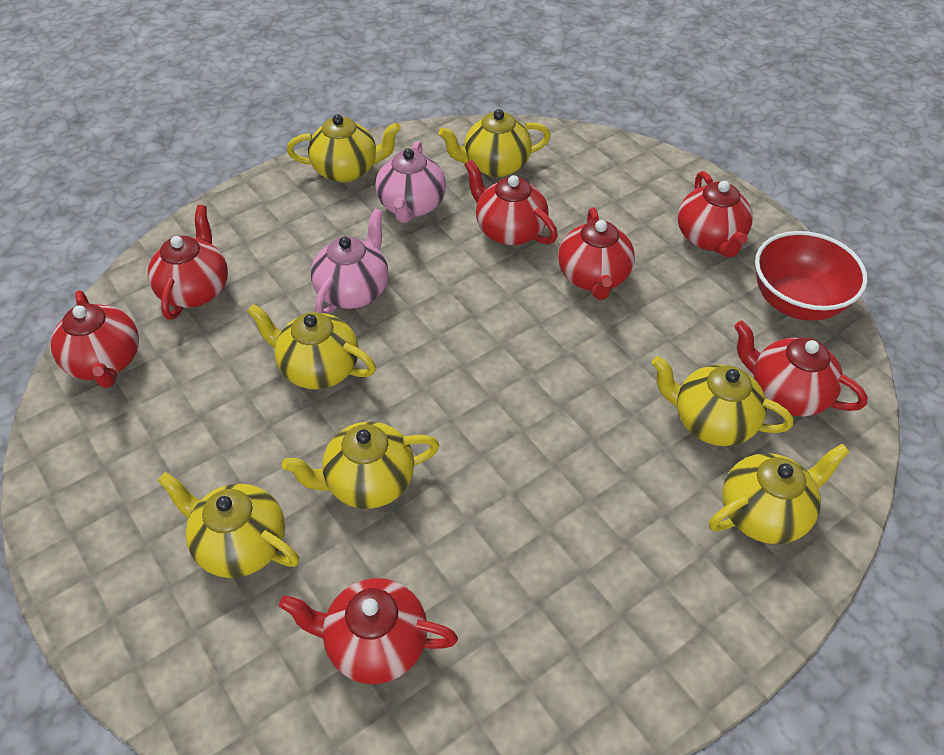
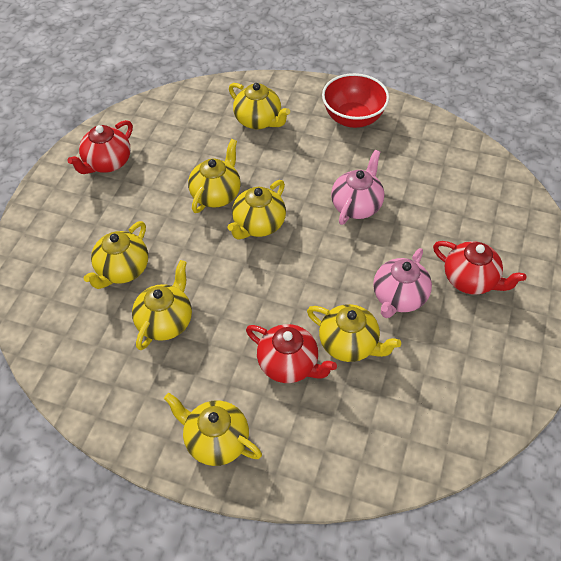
red teapot: [51,290,139,388] [148,205,228,320] [279,578,458,684] [464,160,558,245] [558,207,635,300] [678,171,753,258] [734,321,868,416] = 7 -> [67,120,133,174] [246,324,337,383] [433,241,526,295] = 3

